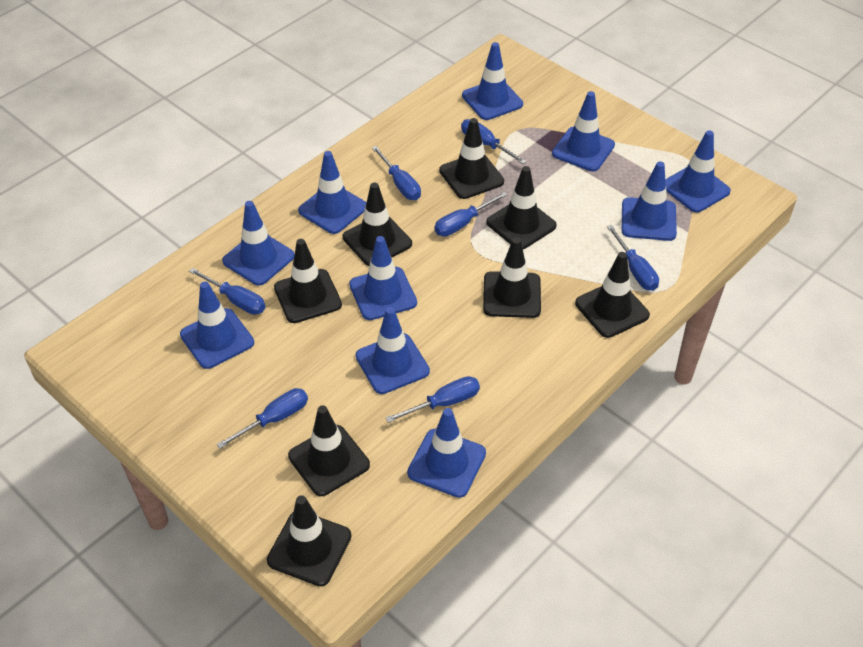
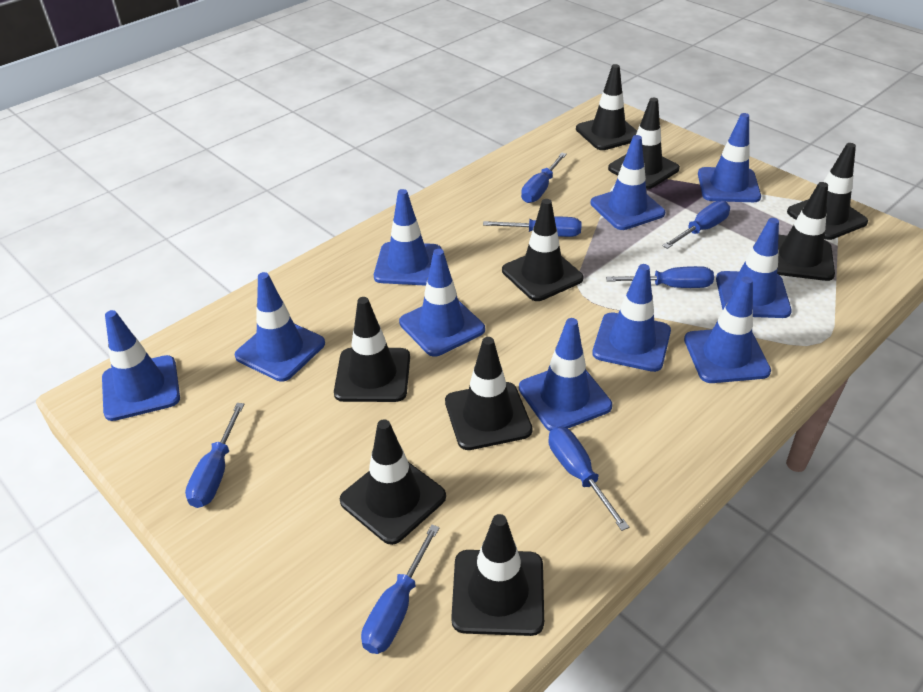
black traffic cone: [267,495,352,586] [274,239,342,323] [288,405,370,496] [343,183,412,266] [439,118,504,199] [483,237,541,318] [487,166,557,249] [575,252,650,338] = 8 -> [334,297,410,402] [340,419,446,545] [445,337,533,450] [451,514,544,636] [502,199,584,301] [576,64,637,150] [608,98,680,189] [777,182,835,281] [787,143,868,240] = 9

